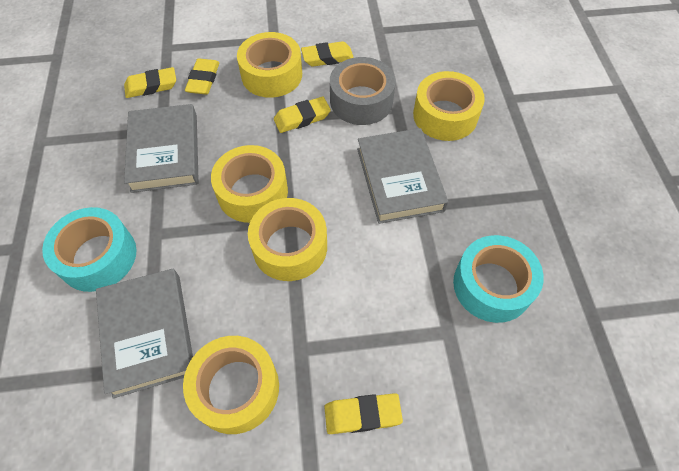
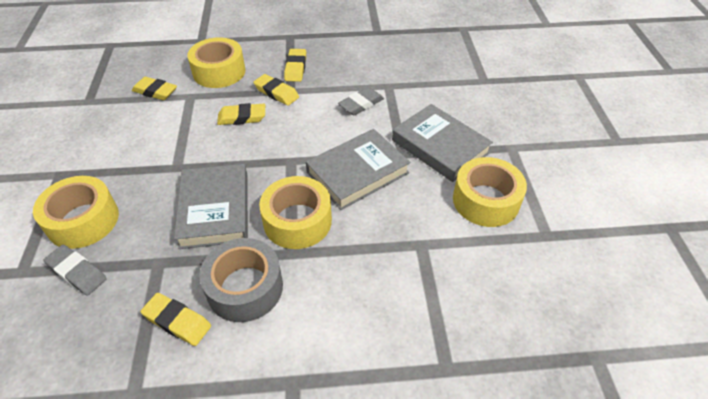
grey eraser: none = 0 -> [44,245,107,295] [338,87,384,115] = 2
turquoise tape: [42,207,137,292] [453,235,544,323] = 2 -> none = 0
yellow tape: [183,336,279,434] [211,145,288,223] [237,32,302,98] [248,198,327,281] [413,71,485,141] = 5 -> [33,176,119,249] [187,37,246,88] [259,176,332,249] [453,157,527,227] = 4

